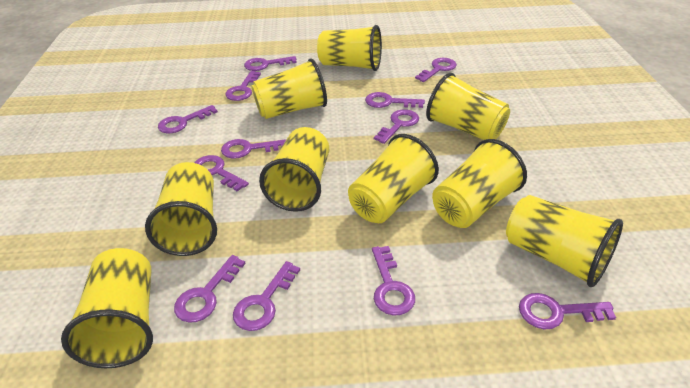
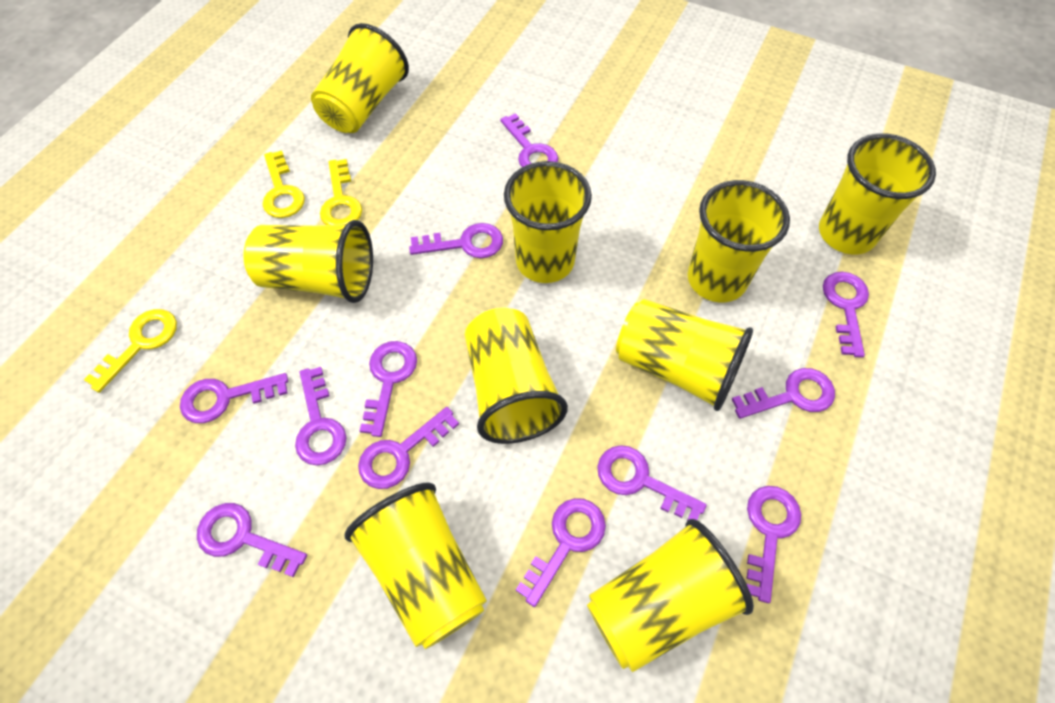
yellow key: none = 0 -> [84,309,177,393] [262,150,305,218] [320,159,362,225] = 3

